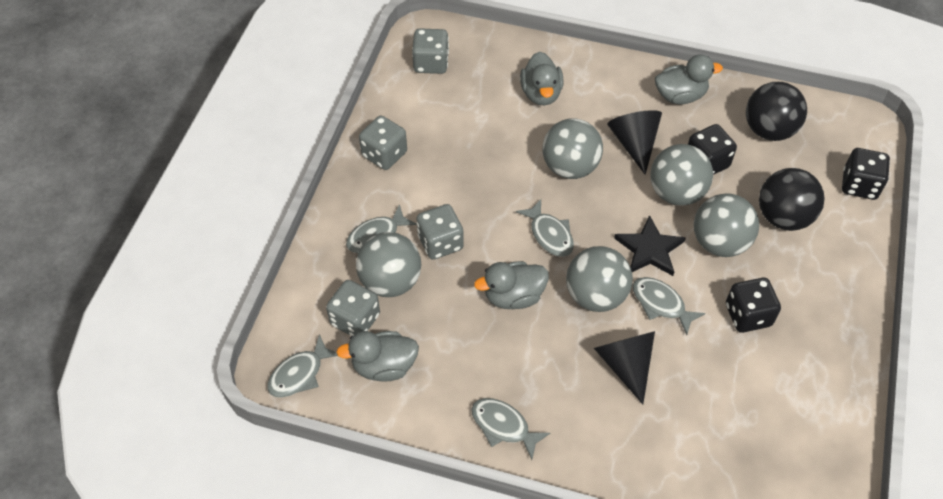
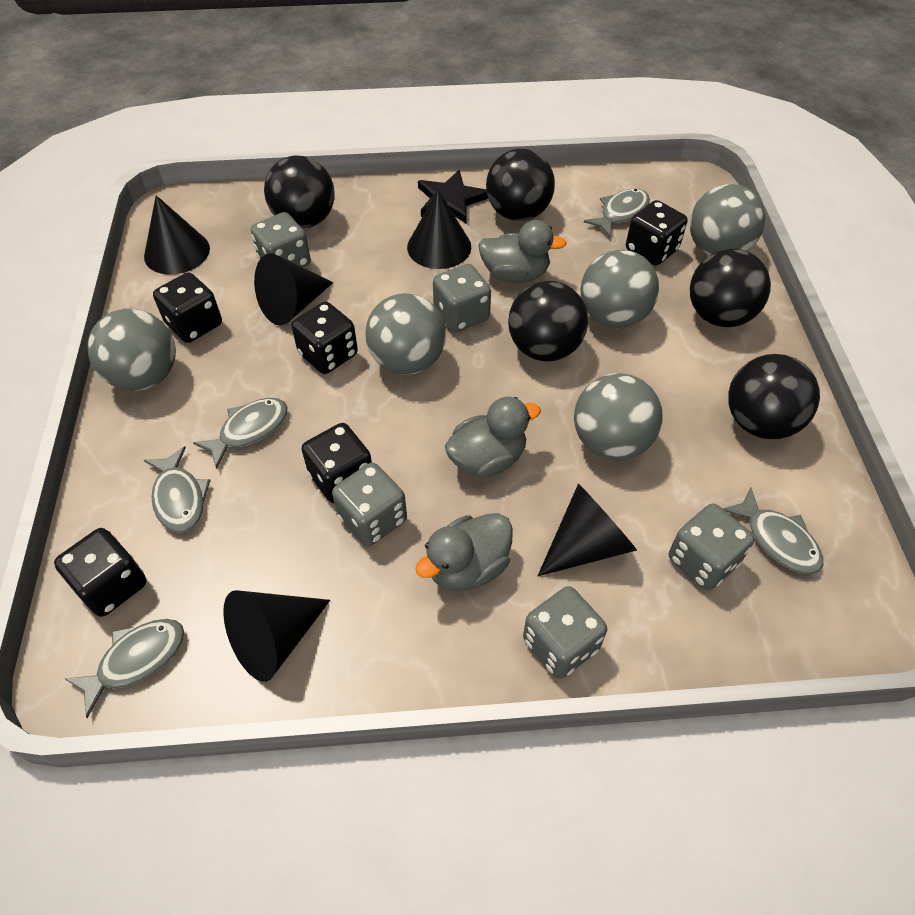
black ball: [746,82,807,141] [759,168,824,231] = 2 -> [264,155,335,228] [486,149,555,221] [508,281,588,361] [690,249,771,327] [728,354,820,439] = 5
black cone: [594,331,655,404] [607,110,662,175] = 2 -> [144,195,210,275] [223,590,330,682] [254,253,333,326] [407,190,471,269] [538,484,637,576] = 5
black dice: [688,124,737,175] [726,278,781,333] [842,148,890,200] = 3 -> [54,528,147,617] [153,272,222,343] [291,302,358,374] [301,423,372,503] [626,200,687,266] = 5
grey dice: [326,280,380,336] [359,116,407,170] [412,28,449,74] [417,204,464,260] = 4 -> [251,212,311,267] [332,463,407,546] [433,264,491,332] [523,586,607,679] [669,504,755,590] = 5
grey duck: [336,331,419,382] [474,261,549,309] [520,52,564,105] [655,55,723,105] = 4 -> [415,513,513,591] [445,397,541,478] [478,220,567,283] = 3

